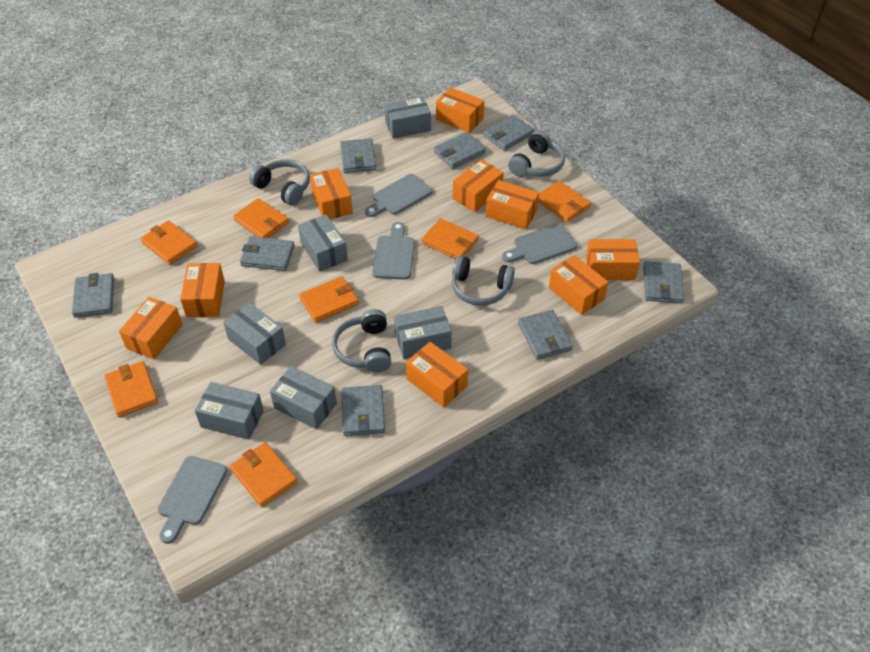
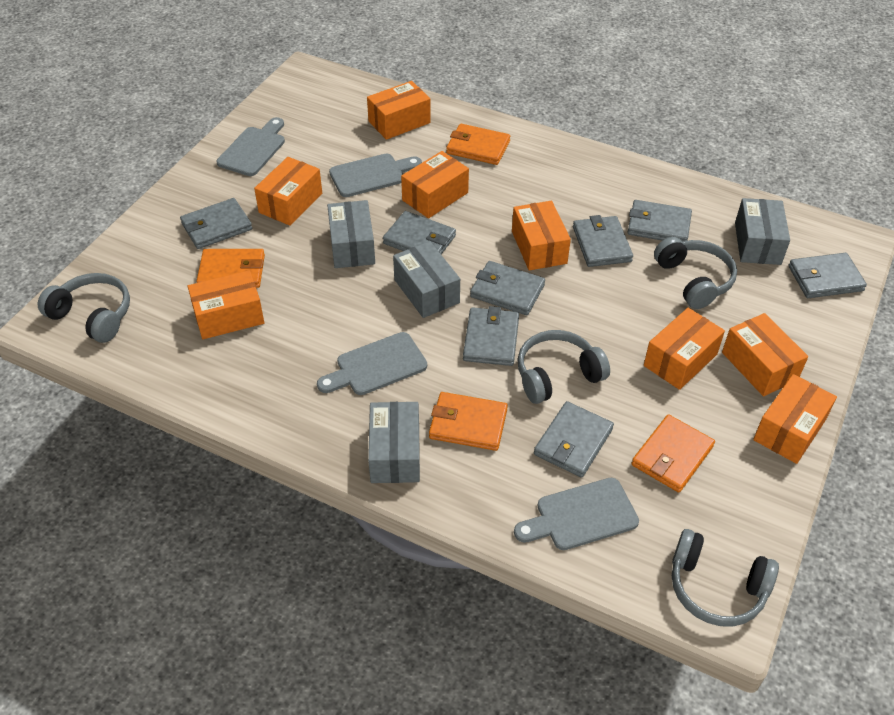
grey box: [195,382,264,440] [223,302,286,365] [270,366,337,429] [298,215,348,272] [384,96,431,139] [394,306,452,359] = 6 -> [327,200,375,268] [368,402,420,483] [393,241,460,318] [735,198,790,265] = 4
orange box: [119,297,183,360] [180,263,225,317] [310,168,353,219] [406,342,468,407] [436,87,484,133] [453,159,504,212] [486,180,539,229] [549,255,608,315] [586,239,640,280] = 9 -> [188,270,264,339] [254,157,322,226] [367,81,431,140] [401,151,469,218] [512,201,571,270] [644,308,725,390] [722,313,808,396] [753,374,837,464] = 8
orange wallet: [104,361,158,417] [140,220,198,265] [230,442,297,507] [233,198,289,238] [299,276,359,323] [422,218,479,259] [538,181,591,222] = 7 -> [196,249,265,288] [429,392,508,451] [446,124,510,165] [631,414,715,492] = 4

